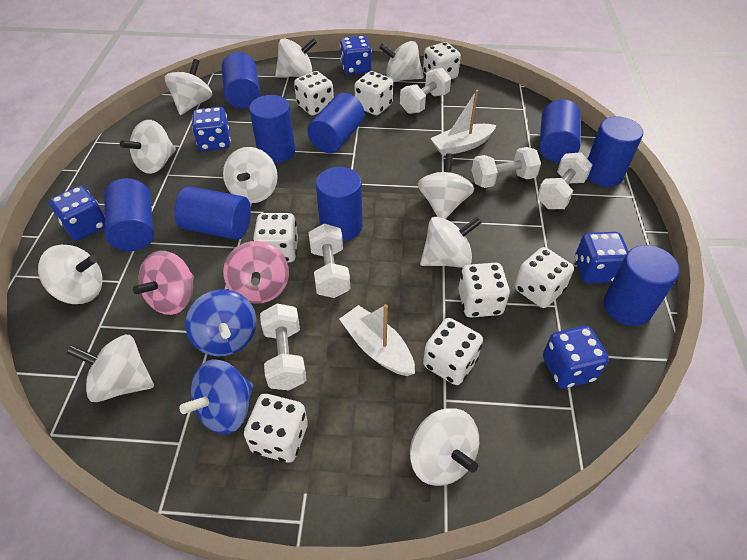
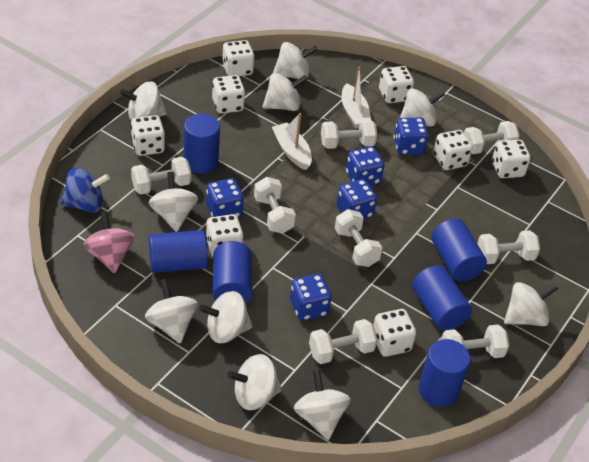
blue cylinder: [104,178,154,251] [174,186,251,240] [222,52,260,109] [249,95,295,163] [307,93,365,153] [316,167,363,241] [539,99,581,162] [587,116,643,187] [604,245,680,326] = 9 -> [149,230,208,273] [184,114,220,173] [213,241,252,304] [412,265,472,331] [419,339,470,407] [431,219,487,281] = 6
blue spinning top: [179,359,254,434] [186,290,257,356] = 2 -> [61,168,110,212] = 1
pink spinning top: [133,251,194,315] [223,241,289,304] = 2 -> [83,211,135,273] = 1
white dumbbell: [260,304,306,390] [308,224,350,298] [400,68,451,114] [471,147,541,188] [537,152,593,209] = 5 -> [131,157,191,194] [254,177,296,234] [309,319,378,364] [321,119,377,149] [335,209,382,267] [441,325,509,358] [464,121,520,154] [477,230,540,264] = 8

